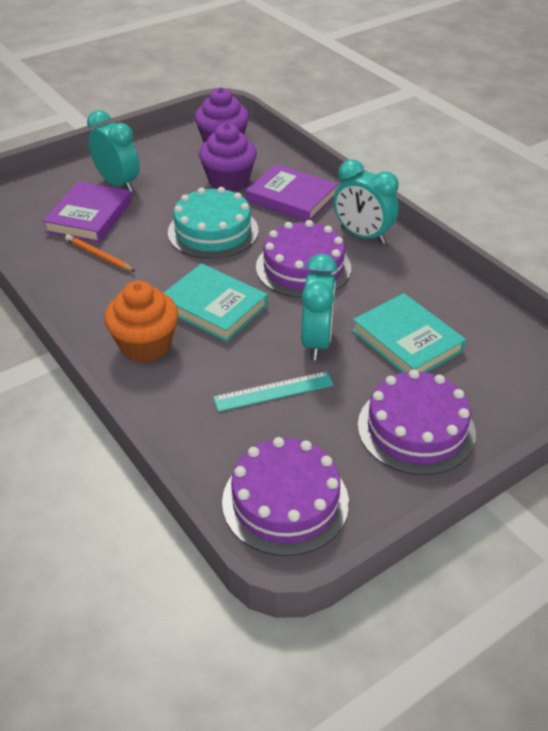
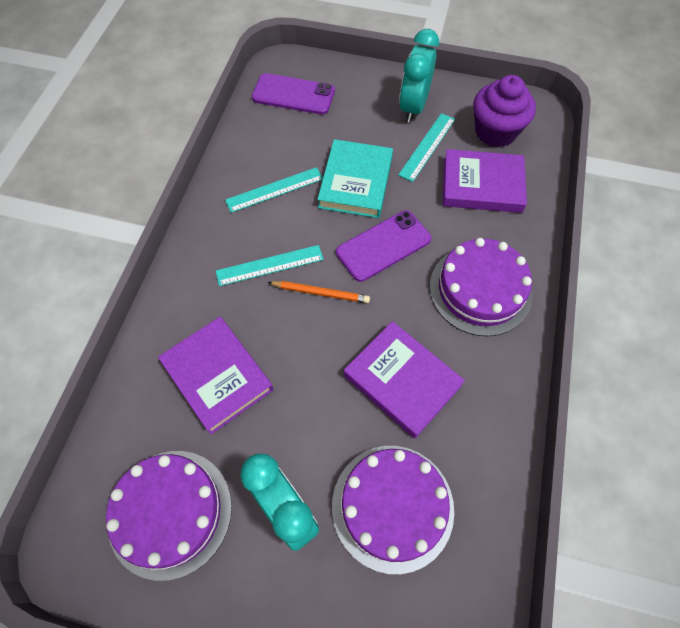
orange cupcake: [104,281,178,363] = 1 -> none = 0
purple book: [43,181,132,243] [246,164,338,222] = 2 -> [158,317,273,435] [344,321,465,438] [443,149,527,213] = 3
purple cupcake: [195,87,249,143] [199,123,257,192] = 2 -> [473,75,536,147] = 1
purple phone: none = 0 -> [252,73,335,115] [336,210,431,282] = 2
turquoise book: [164,263,268,342] [352,293,466,373] = 2 -> [317,139,393,218] = 1
turquoise cake: [168,187,258,259] = 1 -> none = 0
turquoise clock: [87,110,140,192] [301,254,337,360] [334,159,399,244] = 3 -> [240,453,319,551] [399,29,439,123] = 2
turquoise ruler: [213,371,334,412] = 1 -> [216,245,324,286] [225,167,323,213] [398,113,455,182] = 3

